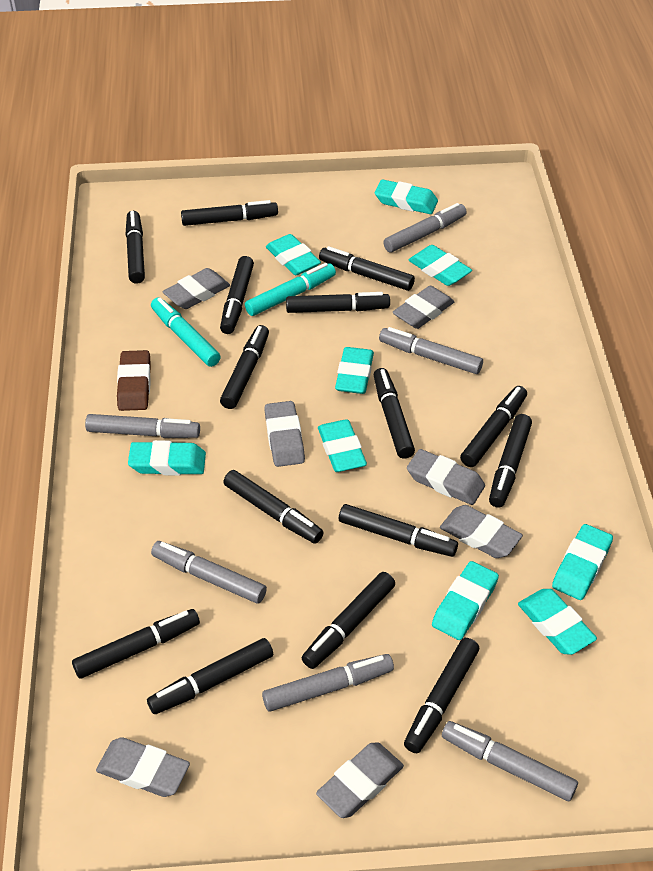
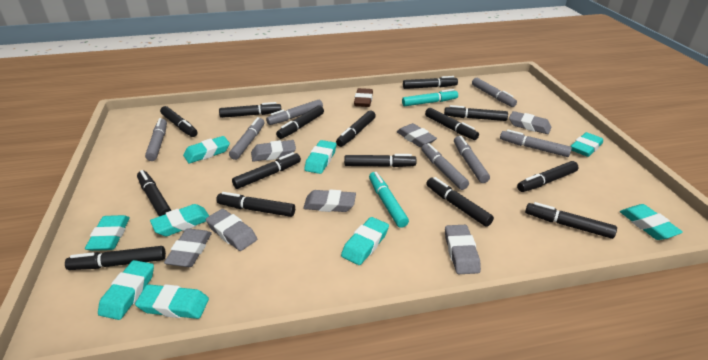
grey marker: [85,414,200,438] [151,541,267,604] [262,654,394,712] [379,327,483,374] [383,203,467,252] [442,721,578,801] = 6 -> [145,118,167,161] [229,117,264,160] [266,100,323,125] [421,143,469,190] [454,136,490,183] [472,78,517,107] [500,129,572,157] = 7

